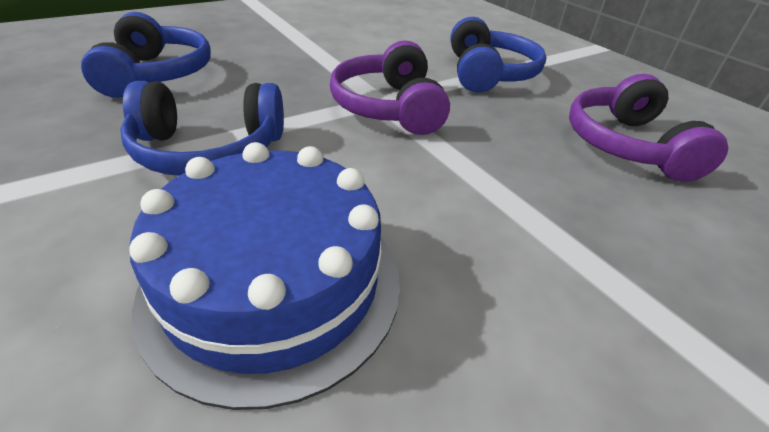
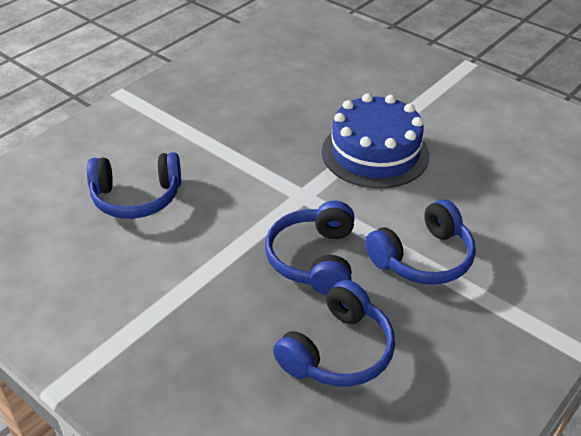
blue headphones: [81,12,211,98] [120,81,284,176] [450,17,547,93] = 3 -> [87,152,181,219] [265,201,354,295] [273,280,395,387] [365,199,476,285] = 4
purple headphones: [330,40,450,135] [569,74,728,182] = 2 -> none = 0

